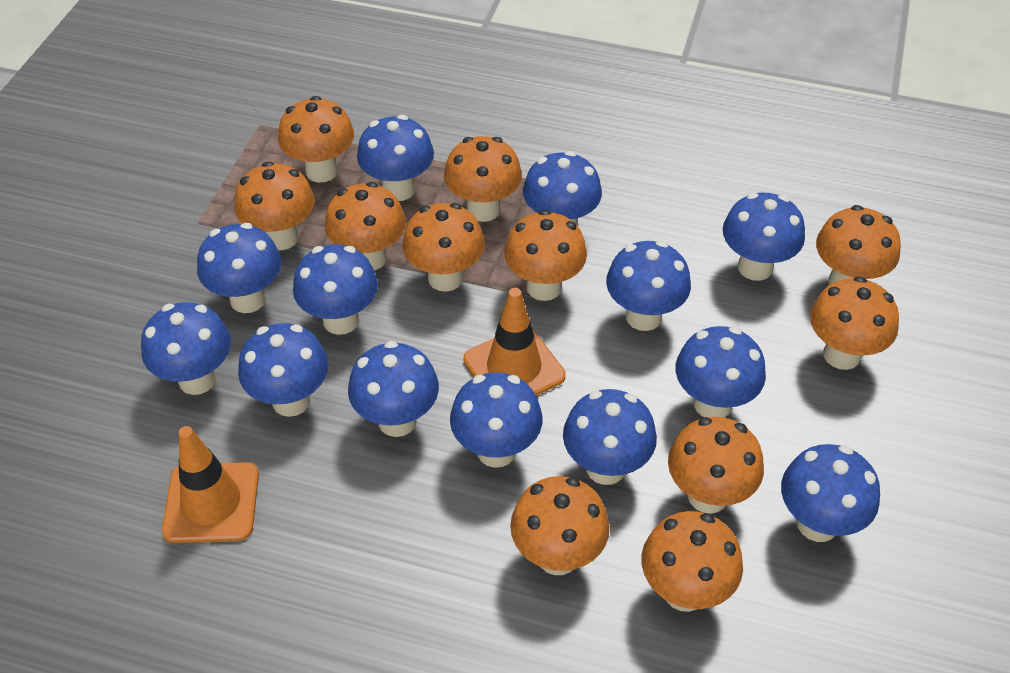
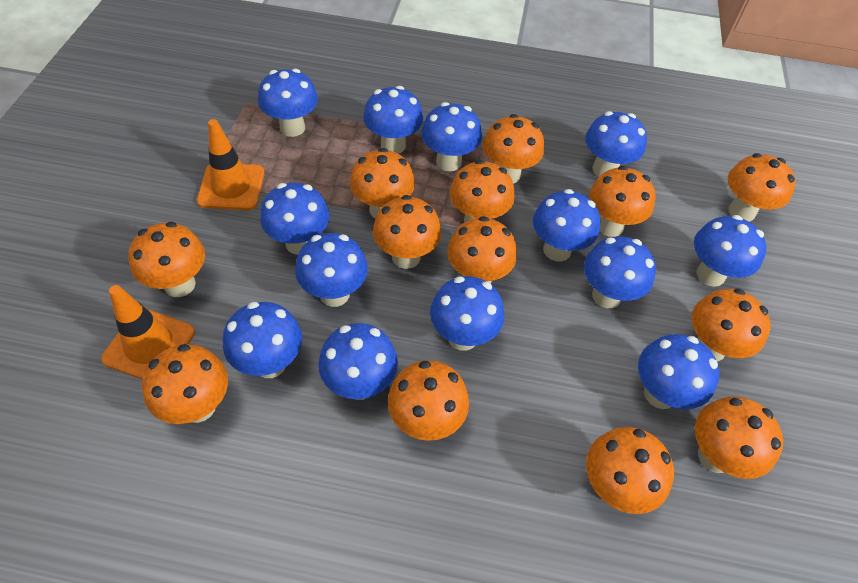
orange mushroom: [234,162,315,250] [278,96,354,182] [325,182,406,270] [402,203,485,292] [444,136,522,222] [504,210,587,301] [510,476,610,575] [641,511,743,612] [668,417,764,514] [810,276,899,370] [816,205,901,285] = 11 -> [128,222,205,297] [142,344,228,424] [350,148,415,219] [373,195,441,269] [388,360,469,441] [447,216,517,283] [450,160,515,223] [483,114,544,184] [586,427,674,514] [589,166,656,237] [692,288,770,362] [695,396,783,479] [728,153,796,222] = 13

